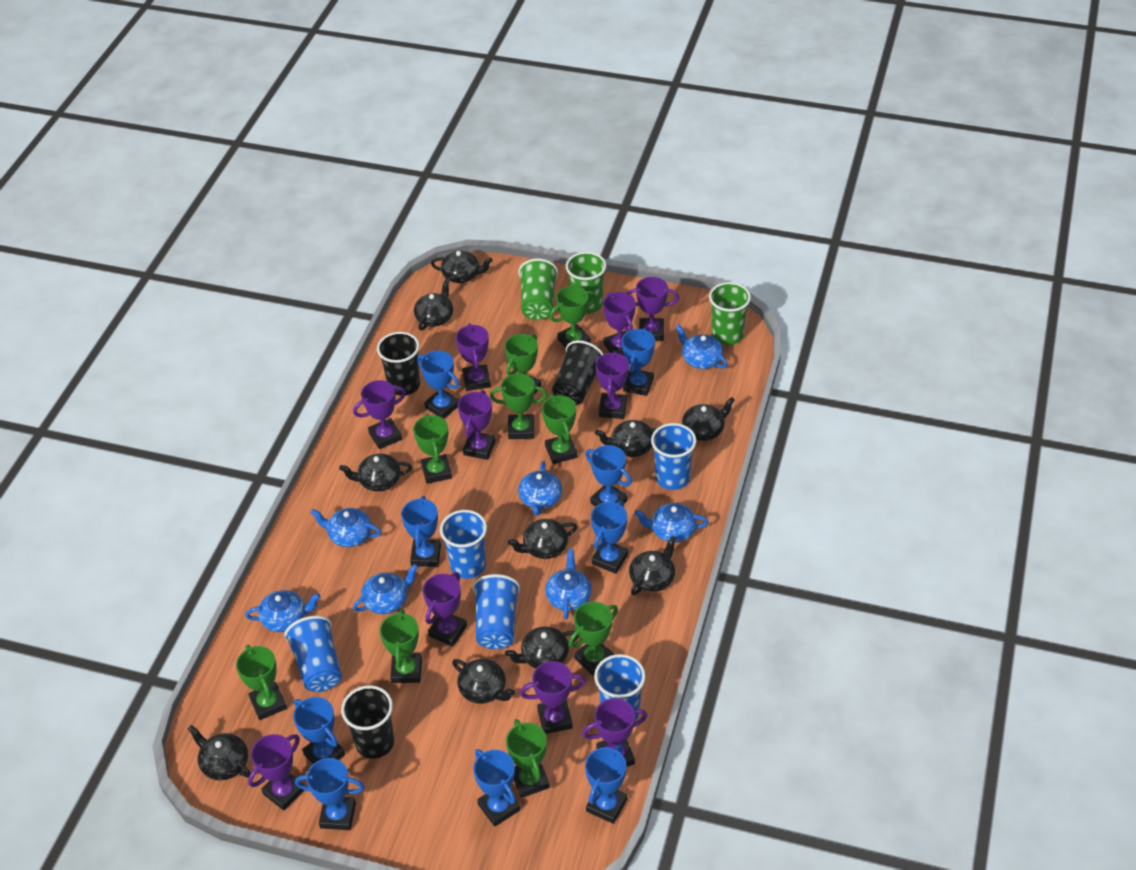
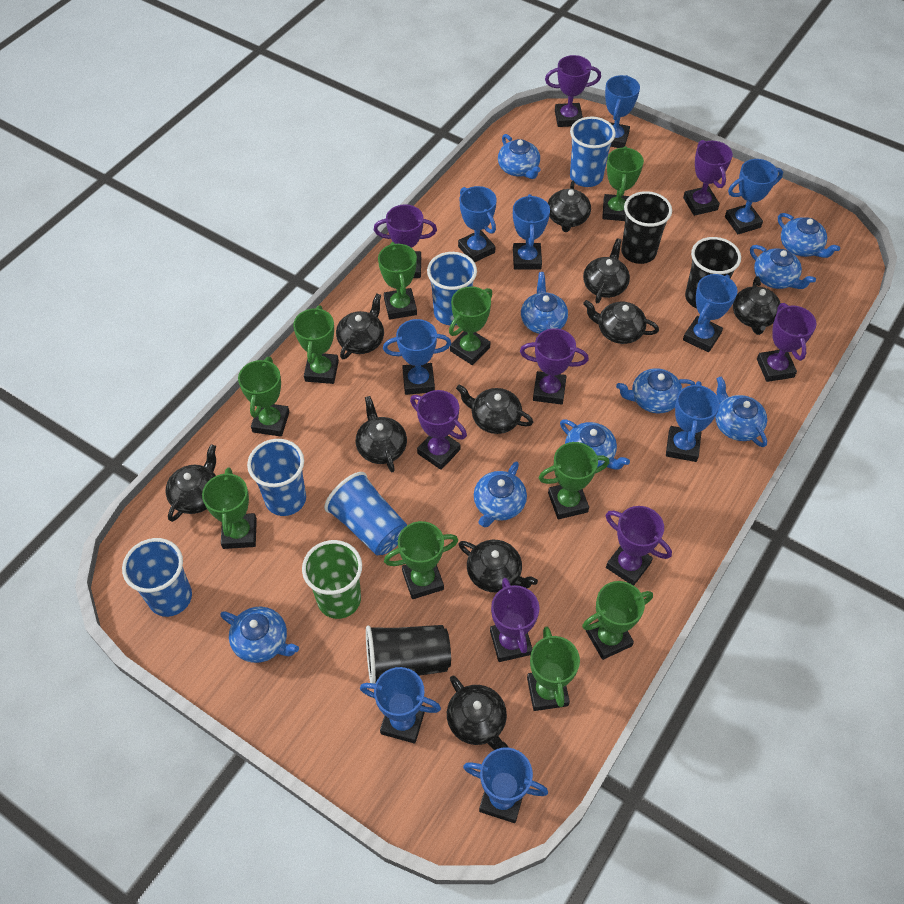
blue teapot: [245,590,321,632] [311,508,381,547] [353,564,418,614] [518,461,562,516] [545,549,592,619] [634,503,709,543] [676,325,727,369] = 7 -> [220,607,299,663] [474,461,527,527] [498,134,541,179] [521,272,568,334] [560,419,630,470] [616,368,695,413] [715,376,767,447] [750,245,816,289] [778,213,840,258] = 9
green cup: [518,258,558,320] [566,252,606,314] [709,282,751,345] = 3 -> [302,540,362,619] = 1
green trophy: [236,645,287,720] [380,609,422,683] [413,414,452,484] [490,373,548,439] [505,334,541,395] [506,719,550,798] [542,394,577,464] [549,286,596,348] [569,602,618,676] = 9 -> [202,468,257,549] [238,357,289,437] [293,305,339,384] [378,242,417,320] [384,521,458,599] [449,286,492,365] [527,627,580,711] [539,442,609,519] [582,581,653,660] [602,146,644,221] = 10
purple trophy: [248,734,305,811] [353,380,406,449] [423,572,467,646] [456,323,491,391] [458,390,496,460] [520,661,586,734] [582,698,647,767] [595,351,629,419] [603,292,636,356] [627,277,679,341] = 10 -> [374,204,437,278] [410,390,467,470] [490,578,540,662] [520,328,589,405] [545,55,601,127] [606,506,672,585] [683,140,733,216] [757,303,816,382] = 8

